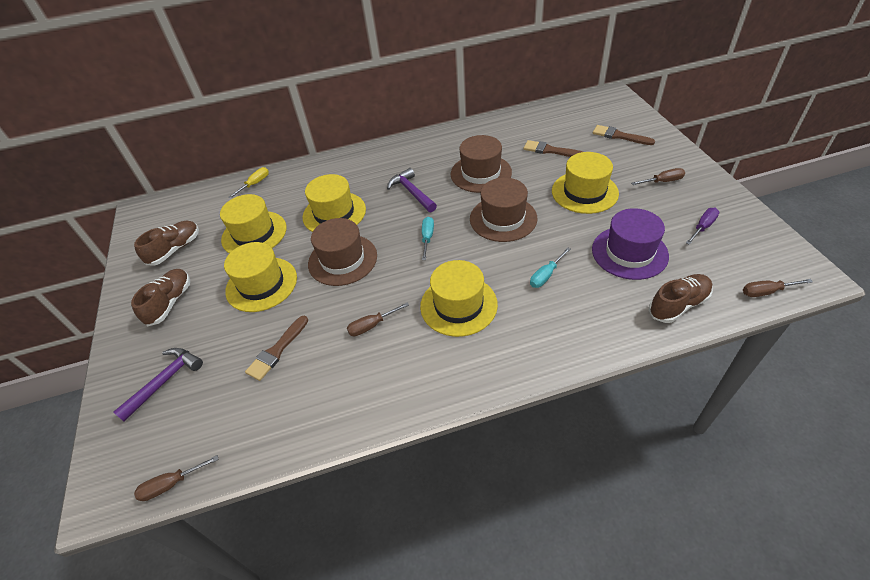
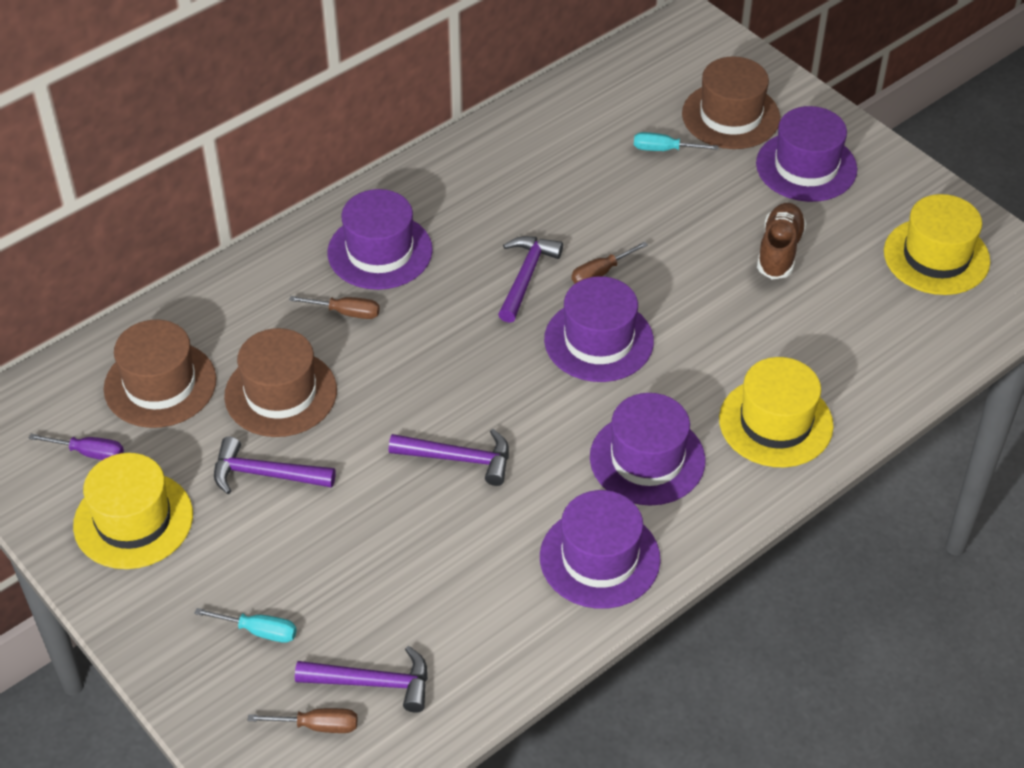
brown brush: [245,315,308,381] [524,140,583,157] [593,125,655,145] = 3 -> none = 0
brown screwdriver: [134,455,219,501] [347,303,409,336] [631,168,685,185] [743,279,813,297] = 4 -> [247,708,358,733] [289,296,380,319] [572,242,648,284] = 3
brown shoe: [131,269,190,326] [134,220,199,265] [648,274,713,323] = 3 -> [757,203,807,280] = 1
purple hammer: [113,348,203,422] [387,168,437,212] = 2 -> [214,437,336,494] [295,646,428,713] [389,429,509,486] [498,236,563,323] = 4
purple hat: [592,208,669,280] = 1 -> [327,189,433,290] [540,490,661,609] [544,276,654,382] [590,393,706,506] [756,106,857,202] = 5
yellow hat: [220,194,287,253] [224,242,297,312] [303,174,366,232] [420,260,498,337] [552,152,619,214] = 5 -> [73,453,193,569] [719,357,834,467] [884,194,990,295] = 3
yellow screwdriver: [228,167,269,199] = 1 -> none = 0

